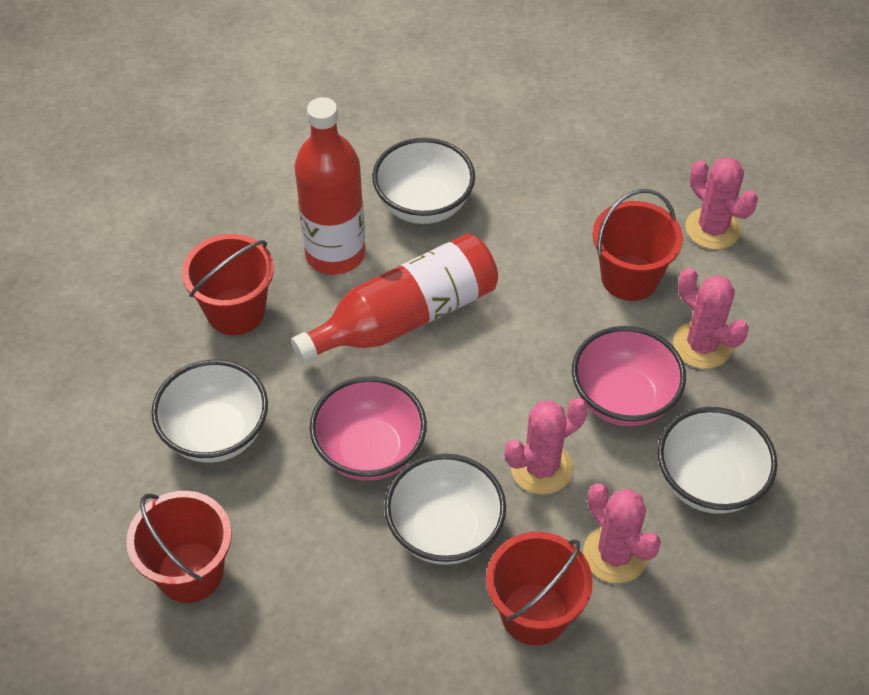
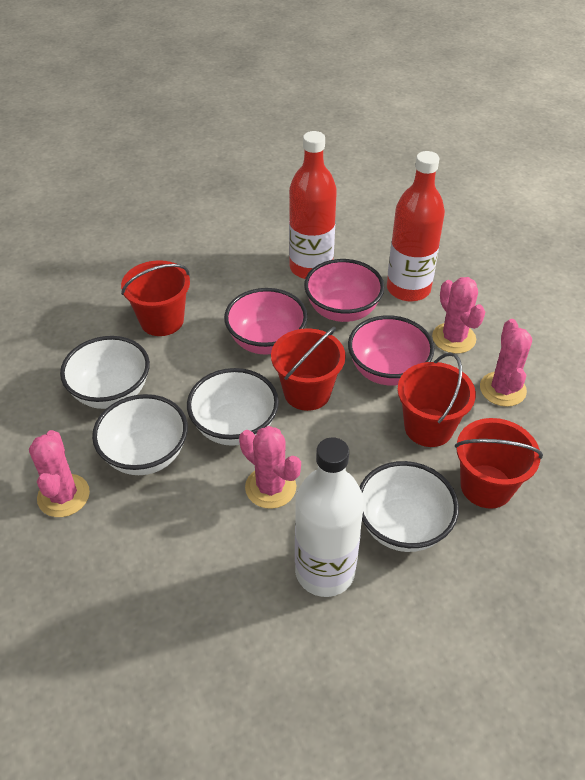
pink bowl: [310,376,427,481] [572,326,686,426] = 2 -> [224,288,308,355] [304,259,385,322] [348,315,434,386] = 3
white bottle: none = 0 -> [295,437,364,597] = 1

